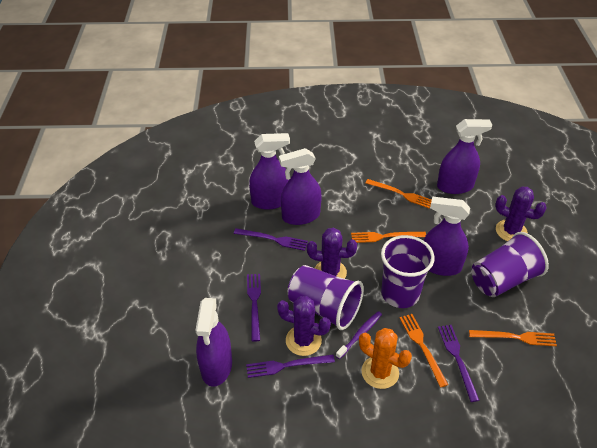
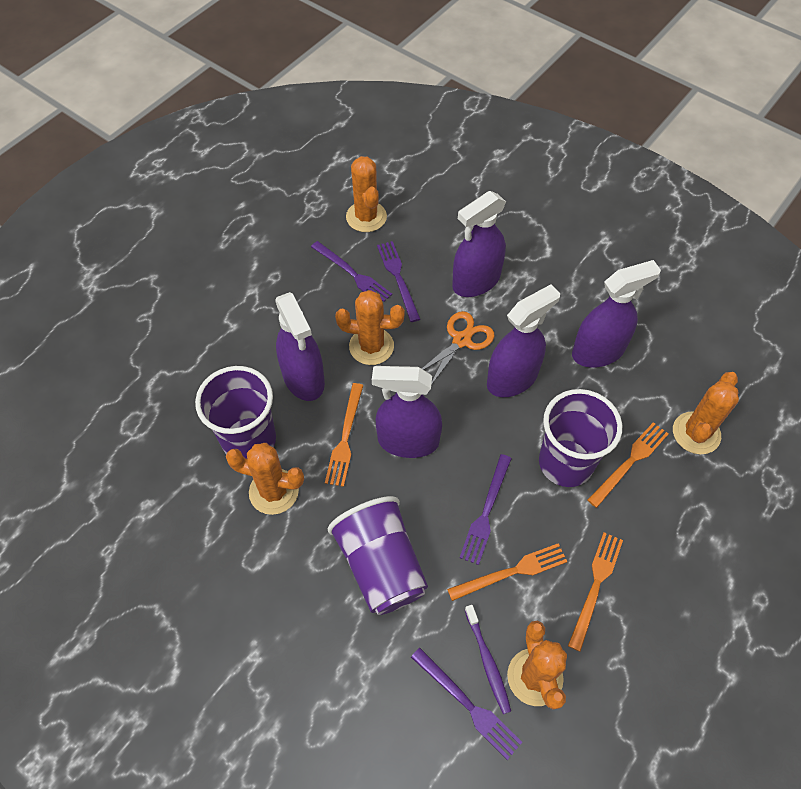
orange cactus: [359,328,412,389] = 1 -> [226,443,304,515] [335,290,405,365] [346,156,387,232] [507,621,567,709] [673,372,739,454] = 5
orange scissors: none = 0 -> [422,311,495,385] = 1
purple cactus: [277,296,331,356] [307,228,357,279] [495,186,547,241] = 3 -> none = 0

